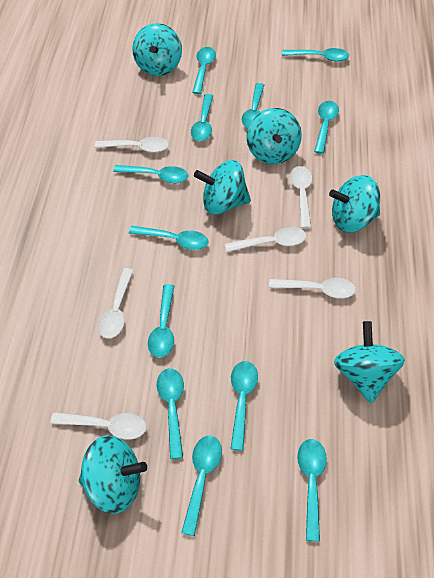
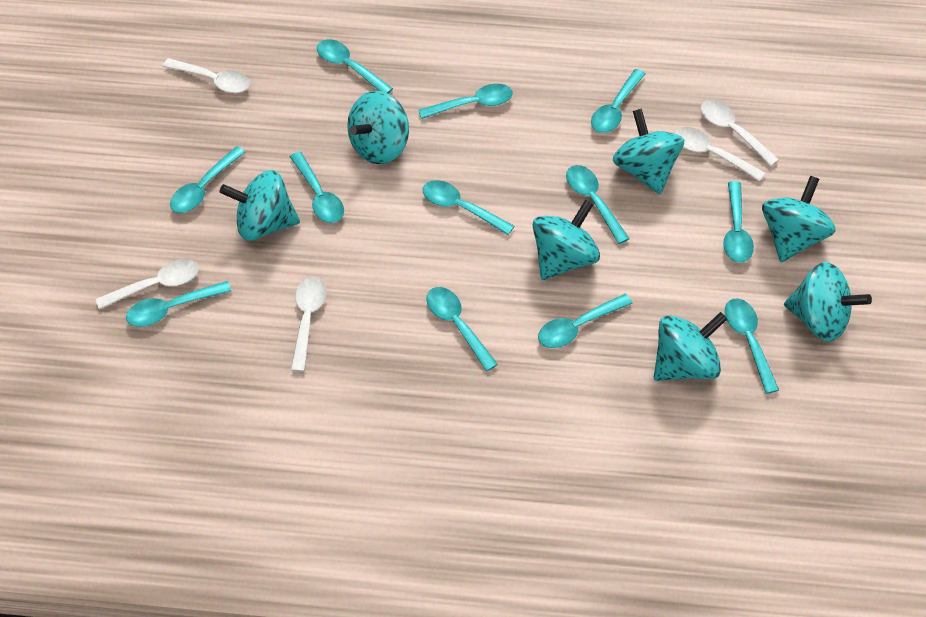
turquoise spinning top: [79,435,147,514] [132,23,182,76] [194,160,251,215] [247,108,302,164] [329,175,380,233] [334,321,405,403] = 6 -> [220,170,300,241] [347,91,409,164] [532,200,600,280] [613,109,684,194] [654,312,727,381] [762,176,836,262] [784,262,872,342] = 7
white spoon: [50,412,147,440] [95,137,169,153] [98,268,134,339] [225,227,306,252] [269,278,356,298] [290,166,312,228] = 6 -> [96,259,199,310] [163,58,250,93] [291,277,326,372] [674,127,765,182] [701,100,779,166] = 5

